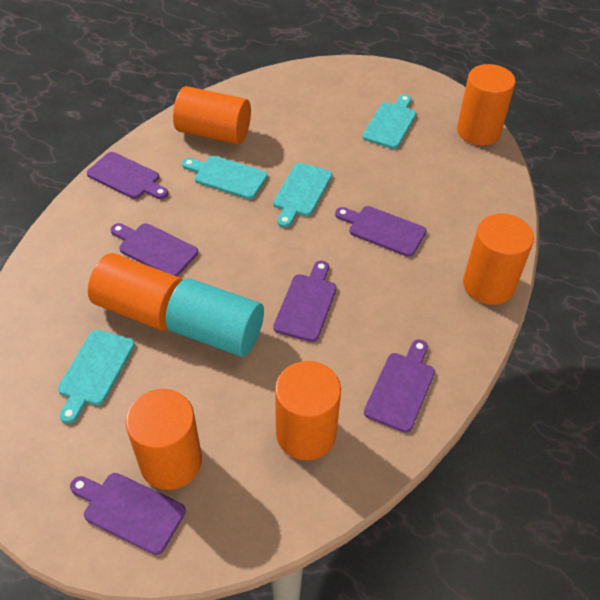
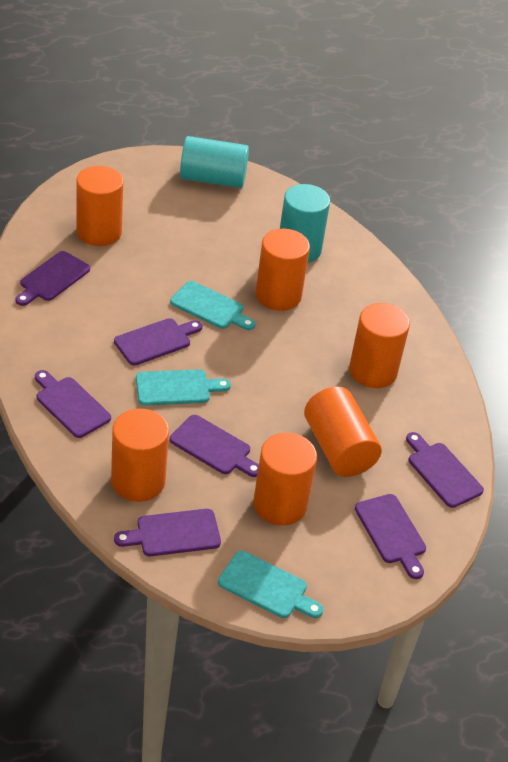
purple cutting board: [70,473,186,555] [87,152,168,199] [111,223,198,276] [273,261,337,342] [335,206,427,257] [364,339,435,433] = 6 -> [15,251,90,306] [35,370,111,438] [114,318,202,365] [114,509,221,556] [169,415,259,477] [355,494,426,579] [406,432,484,508] = 7
turquoise cutting board: [58,330,135,424] [182,156,268,199] [273,163,332,228] [362,94,416,149] = 4 -> [136,369,231,406] [170,281,255,330] [218,551,323,618] = 3
turquoise cylinder: [165,278,264,357] = 1 -> [180,136,249,188] [280,184,330,263] = 2

